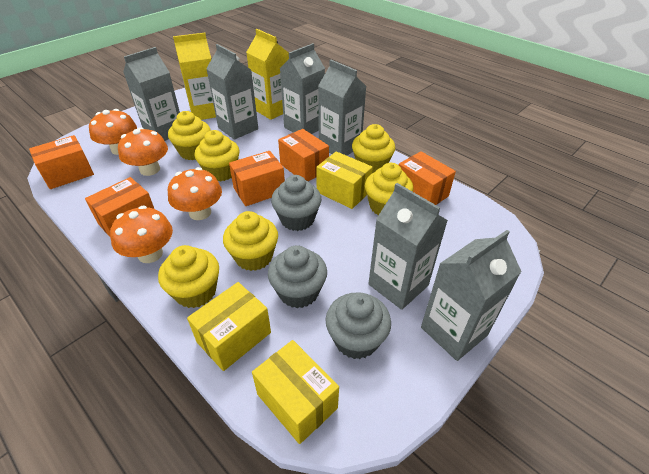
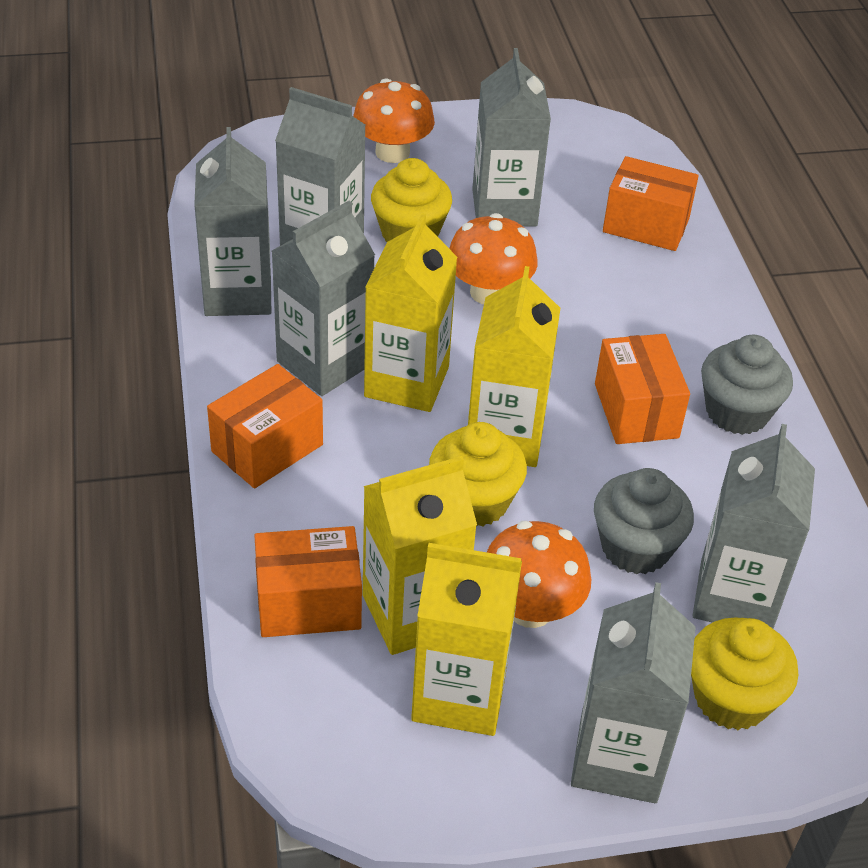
grey cupcake: [268,245,327,308] [271,175,321,231] [326,293,391,359] = 3 -> [594,468,694,574] [701,335,793,435] = 2
orange box: [29,135,94,189] [85,177,154,236] [229,151,285,206] [278,129,329,181] [399,151,456,205] = 5 -> [207,364,323,488] [254,526,362,637] [595,334,690,444] [603,156,699,251] = 4
orange mushroom: [89,109,137,155] [110,205,173,263] [118,127,168,176] [168,167,222,220] = 4 -> [353,78,435,163] [449,213,538,305] [487,521,591,628] = 3
yellow box: [187,282,271,371] [252,340,339,444] [316,151,373,209] = 3 -> none = 0
yellow carton: [173,33,216,120] [246,29,289,120] = 2 -> [363,456,477,655] [364,213,457,412] [411,543,522,736] [468,266,560,467] = 4
yellow cupcake: [158,245,219,308] [168,111,211,160] [195,130,240,182] [223,211,278,271] [352,124,395,173] [365,163,413,215] = 6 -> [371,158,452,242] [429,422,527,526] [691,617,798,730] = 3

